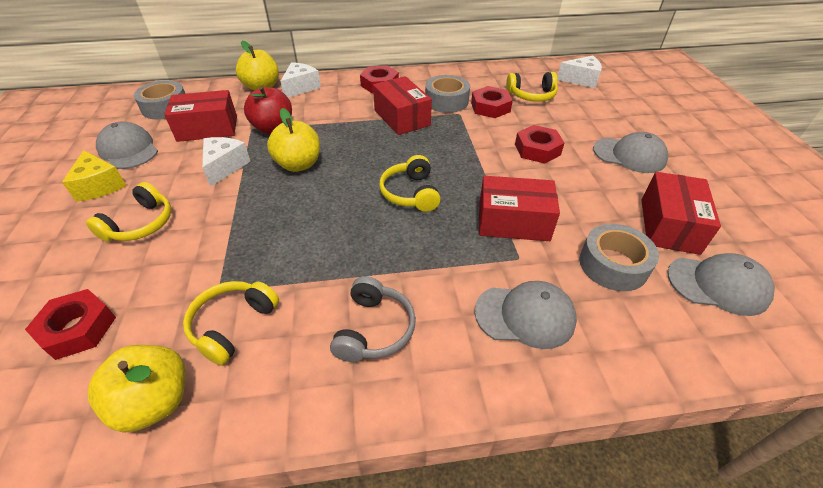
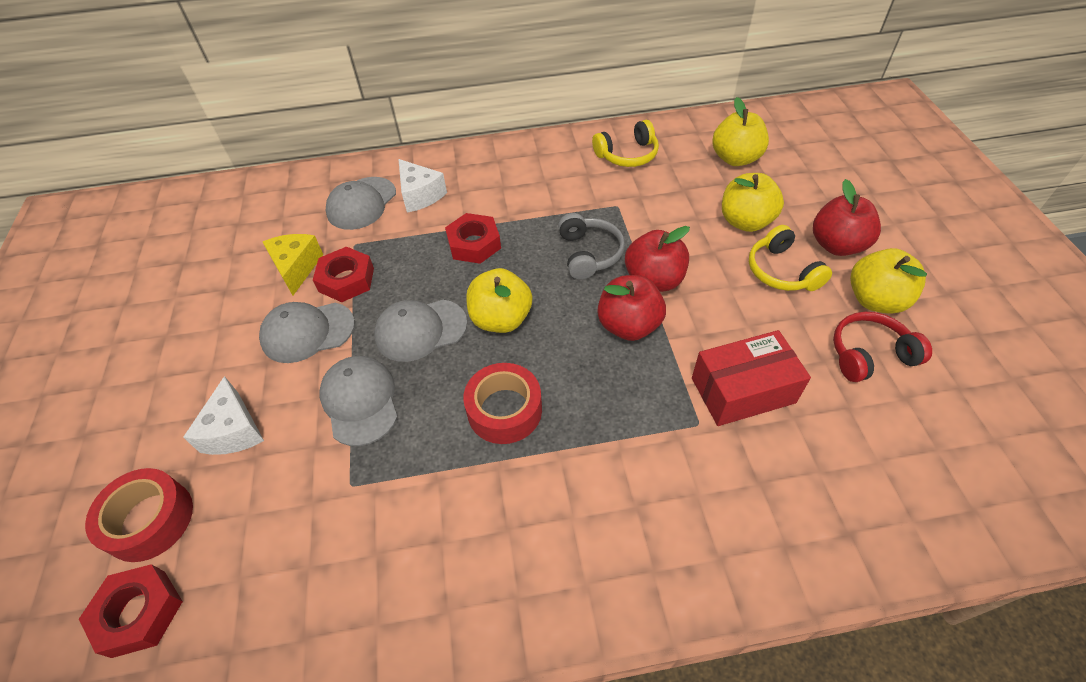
grey tape: [134,81,185,119] [425,75,470,113] [579,224,659,291] = 3 -> none = 0
red apple: [244,86,292,134] = 1 -> [597,275,666,341] [625,226,690,292] [813,179,881,256] = 3
red box: [164,90,237,142] [373,76,432,135] [479,176,560,241] [641,172,721,255] = 4 -> [692,330,811,426] = 1
red headphones: none = 0 -> [833,312,932,382] = 1
red nut: [25,289,116,360] [360,65,399,93] [471,86,513,118] [515,125,564,164] = 4 -> [79,564,183,658] [313,247,374,302] [445,213,501,264] = 3
red tape: none = 0 -> [85,468,193,562] [463,363,542,444] = 2
white cheese: [202,137,251,187] [280,62,321,98] [557,56,602,88] = 3 -> [183,376,264,455] [398,159,447,213] = 2
yellow apple: [88,345,186,433] [236,41,279,91] [267,108,320,172] = 3 -> [466,268,532,333] [712,97,769,166] [722,173,784,232] [850,248,927,313] = 4
yellow headphones: [86,182,172,242] [183,281,279,365] [379,155,441,212] [506,72,558,102] = 4 -> [592,120,659,167] [749,225,832,291] = 2

